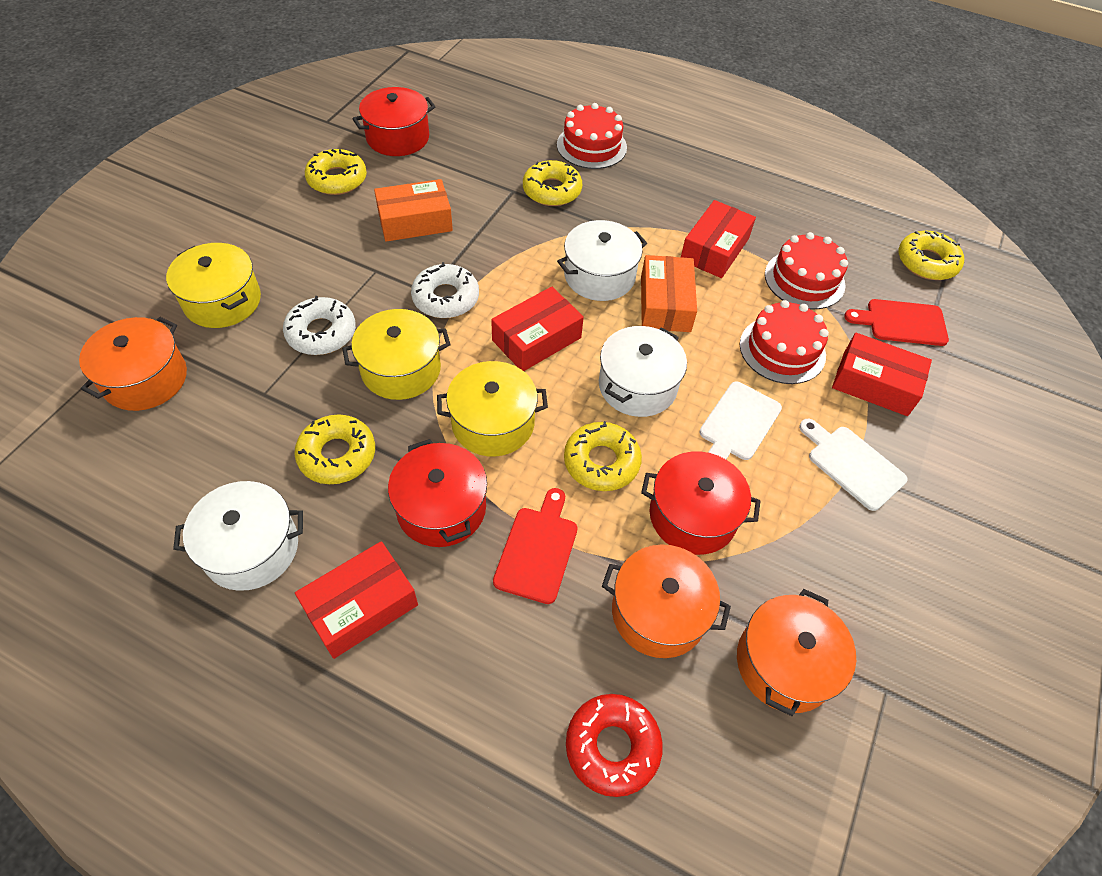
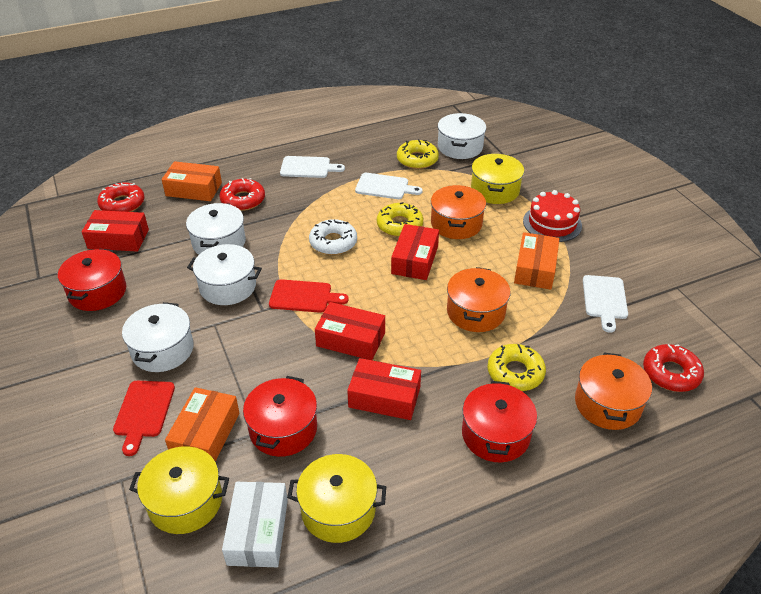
orange box: [374,179,453,242] [641,255,697,332] = 2 -> [162,161,222,201] [165,387,239,462] [514,232,559,290] = 3
red cake: [557,103,627,169] [740,300,829,384] [765,232,848,309] = 3 -> [523,190,582,242] = 1
red donut: [566,694,663,797] = 1 -> [97,183,144,212] [219,178,265,211] [643,344,704,392] = 3
white box: none = 0 -> [222,482,288,567] = 1
white cutting board: [699,382,782,460] [799,419,907,511] = 2 -> [280,156,345,178] [355,173,422,199] [583,275,628,333] = 3
white donut: [283,296,356,355] [411,262,479,318] = 2 -> [309,219,357,255] = 1
white pot: [173,481,303,591] [557,220,647,301] [599,326,687,417] = 3 -> [122,302,194,372] [186,203,246,255] [187,244,262,305] [438,113,486,159] = 4
yellow donut: [294,414,375,484] [305,149,367,195] [523,160,582,206] [564,421,642,491] [898,231,964,280] = 5 -> [377,202,423,237] [397,139,439,169] [488,344,546,391] = 3

